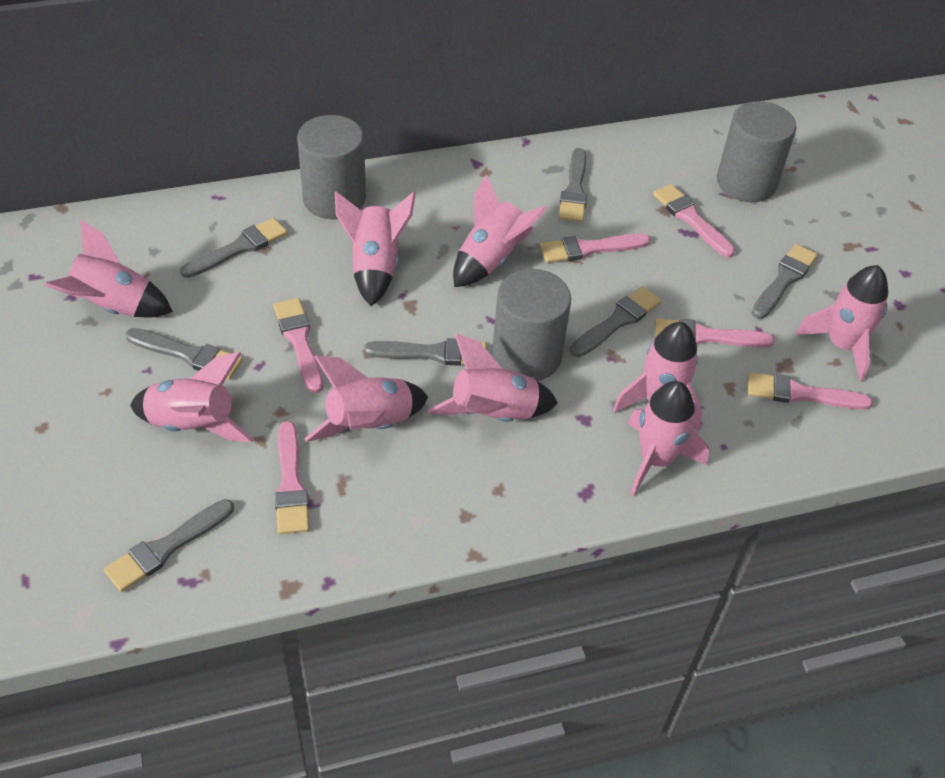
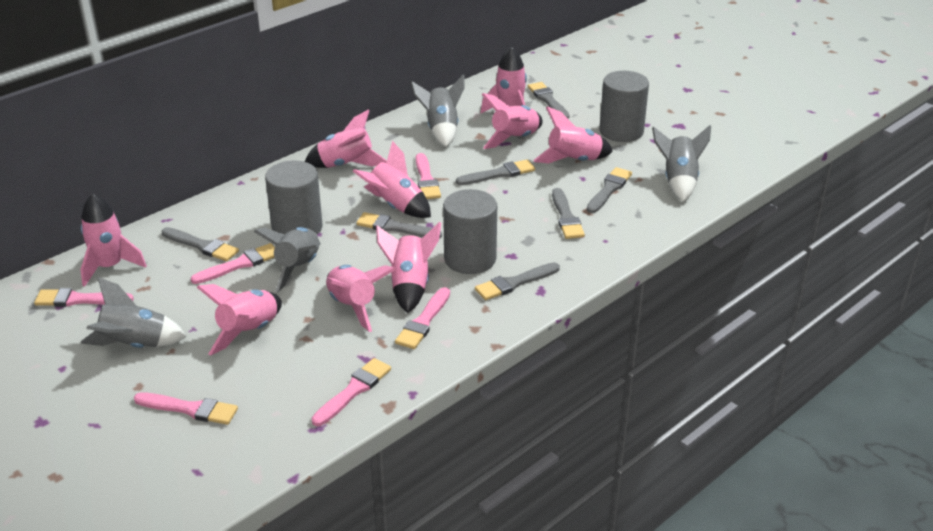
grey rocket: none = 0 -> [81,277,187,348] [254,227,321,292] [411,75,465,147] [652,125,711,202] = 4

